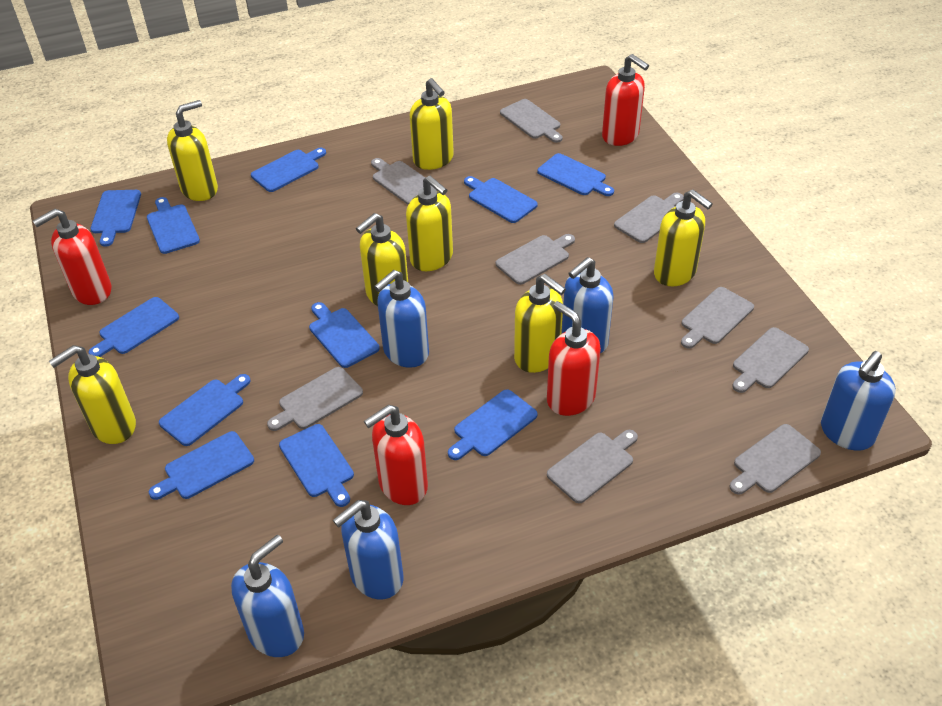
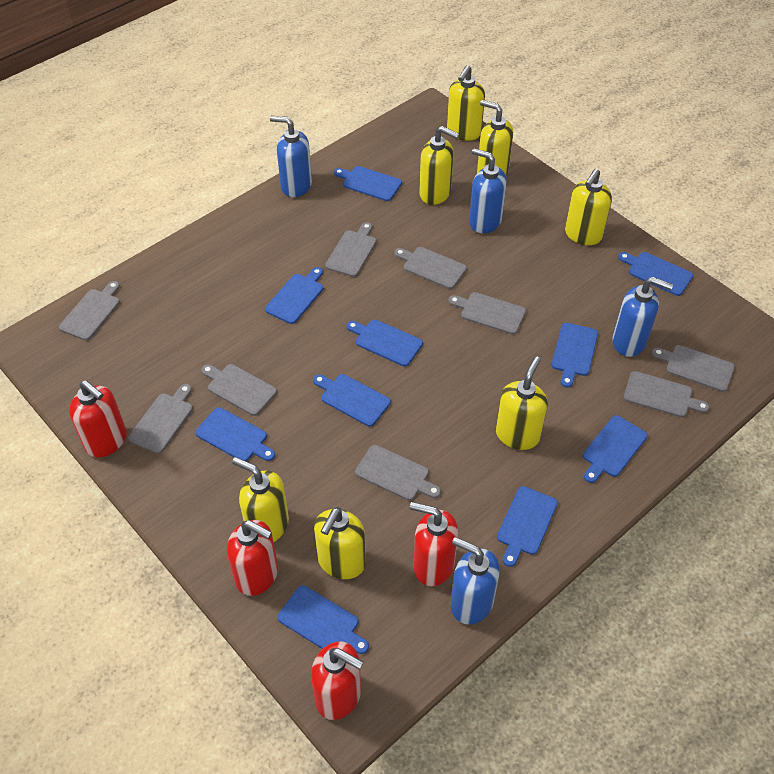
blue cutting board: [89,297,179,357] [90,190,141,247] [147,197,200,254] [149,431,254,500] [159,374,251,446] [251,148,326,192] [279,424,354,507] [309,302,380,368] [448,389,538,460] [464,176,538,223] [537,153,614,196] = 11 -> [195,407,275,461] [265,267,323,324] [277,585,369,654] [313,374,391,427] [334,166,402,201] [347,319,423,366] [497,486,558,567] [552,323,598,388] [583,415,648,483] [618,252,693,296] = 10
blue soap dispenser: [231,535,304,657] [333,500,403,600] [374,270,429,368] [562,257,614,353] [821,351,896,451] = 5 -> [270,116,312,197] [451,537,500,625] [469,148,507,233] [612,277,673,357] = 4

